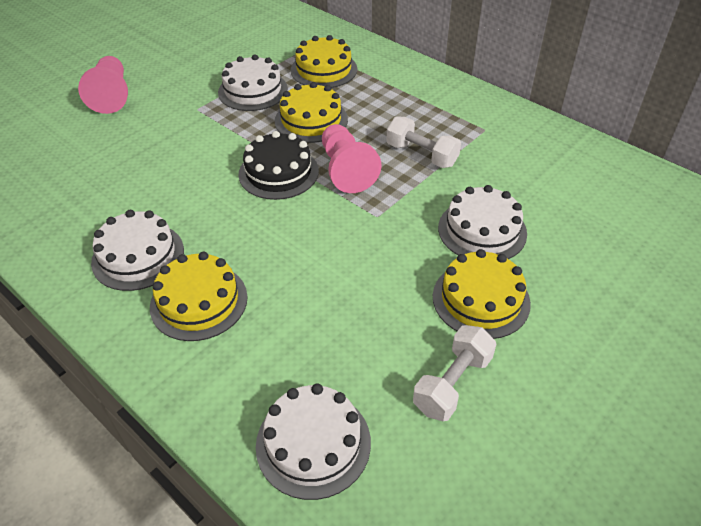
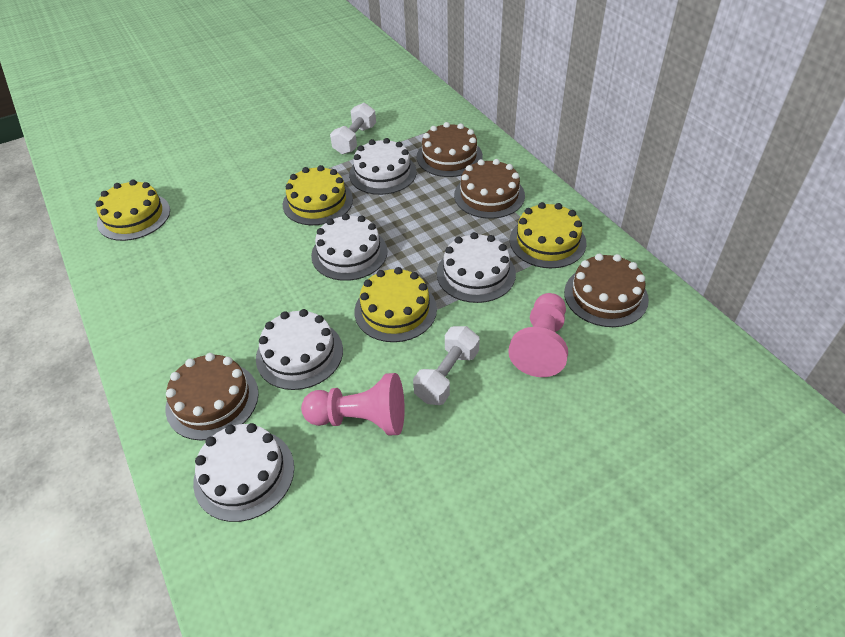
black cake: [239,131,319,200] = 1 -> none = 0
brown cake: none = 0 -> [166,353,259,441] [417,122,483,177] [454,159,525,219] [564,254,649,327] = 4
white cake: [91,210,184,291] [218,55,288,111] [256,383,371,500] [438,185,527,259] = 4 -> [193,423,294,522] [256,309,343,390] [311,214,388,281] [349,138,417,195] [437,232,516,303] = 5

